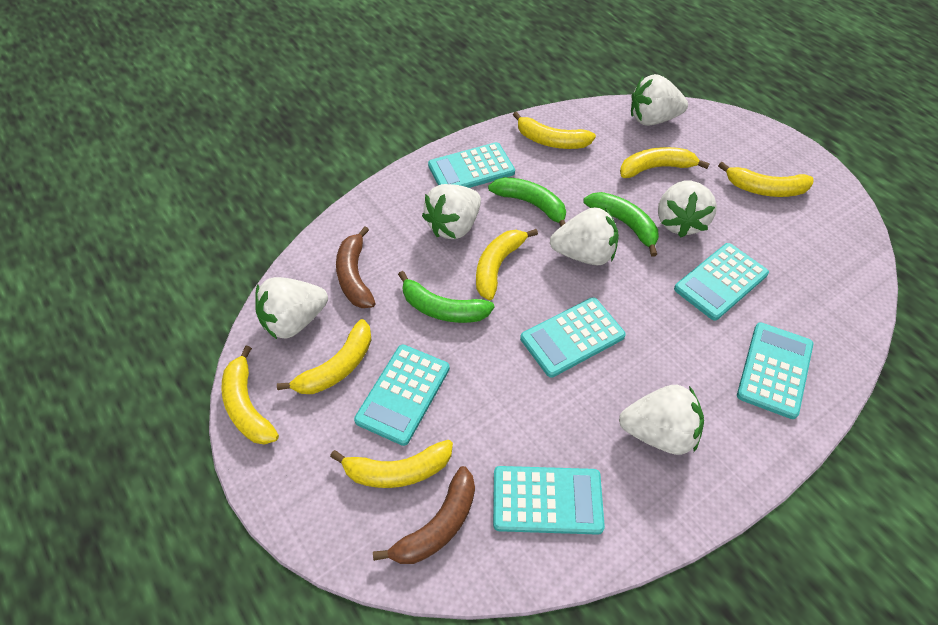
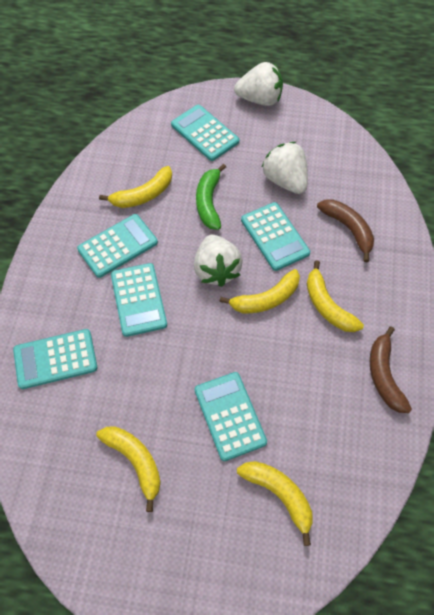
green banana: [398,271,495,323] [488,177,566,226] [583,192,659,257] = 3 -> [196,164,226,230] = 1
white strawberry: [255,277,328,339] [422,184,481,239] [550,207,619,265] [619,385,704,455] [631,74,688,126] [658,180,717,237] = 6 -> [194,234,243,287] [234,62,283,106] [261,142,308,194] = 3
yellow banana: [221,346,279,445] [277,319,371,394] [330,440,453,488] [476,229,538,300] [513,111,596,149] [620,147,710,178] [718,162,814,197] = 7 -> [96,426,161,512] [99,166,172,208] [219,269,300,313] [237,461,313,546] [307,260,364,332] = 5

